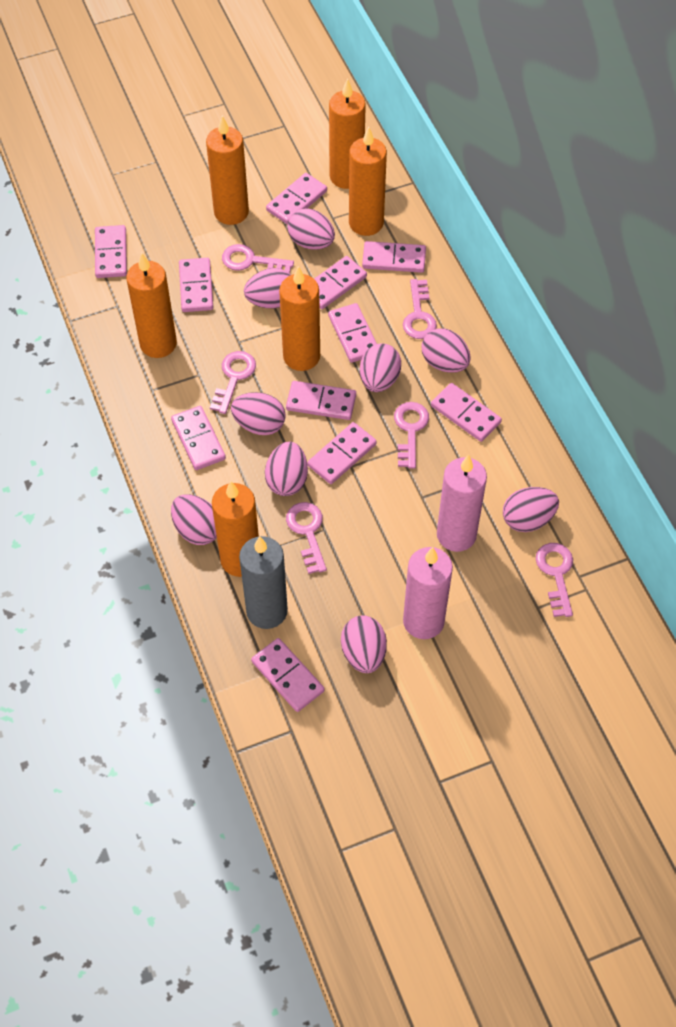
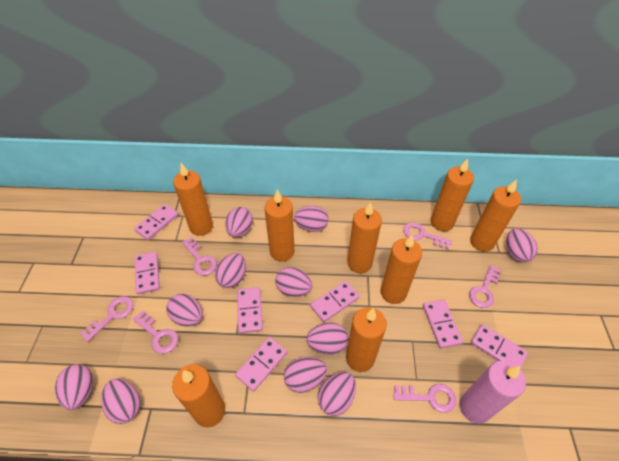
grey candle: [239,536,288,629] = 1 -> none = 0
orange candle: [126,253,177,358] [206,116,249,225] [212,482,259,577] [279,266,320,371] [329,78,366,189] [349,127,387,236] = 6 -> [172,364,225,428] [173,163,213,236] [265,190,294,262] [346,307,387,372] [347,202,382,273] [381,234,422,304] [431,158,474,231] [470,179,521,252] = 8
pink candle: [403,547,453,639] [437,455,487,552] = 2 -> [459,360,526,424] = 1
pink domino: [95,225,127,278] [171,406,226,470] [179,258,213,312] [251,638,325,712] [266,173,327,224] [286,381,356,420] [308,422,377,484] [314,256,367,309] [328,303,377,363] [362,241,426,273] [431,383,502,442] = 11 -> [134,204,179,240] [134,252,160,294] [235,337,287,392] [237,287,263,333] [310,280,360,322] [423,300,463,348] [471,324,528,369] = 7
pink egg: [171,494,217,545] [231,392,286,435] [244,268,291,308] [265,442,308,496] [288,208,335,250] [341,615,387,673] [360,343,401,392] [421,328,471,373] [503,487,559,532] = 9 -> [55,364,93,410] [101,379,141,424] [166,294,203,326] [215,253,246,288] [225,207,253,237] [275,267,312,297] [284,357,327,393] [294,206,329,232] [306,322,348,355] [318,372,356,416] [506,228,538,262] = 11

